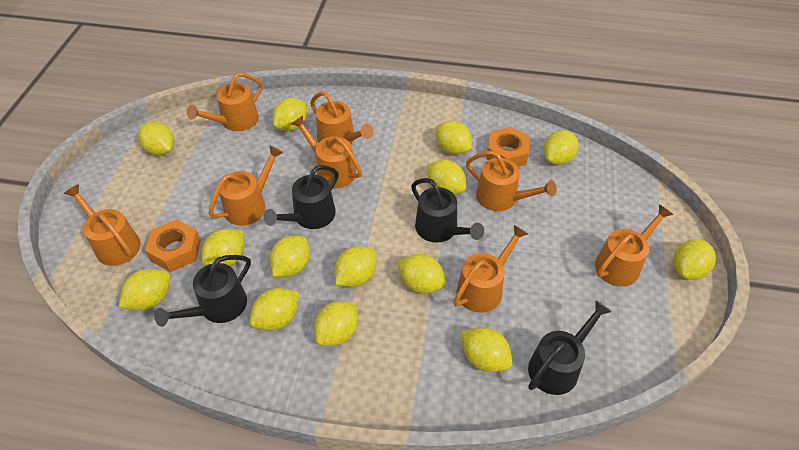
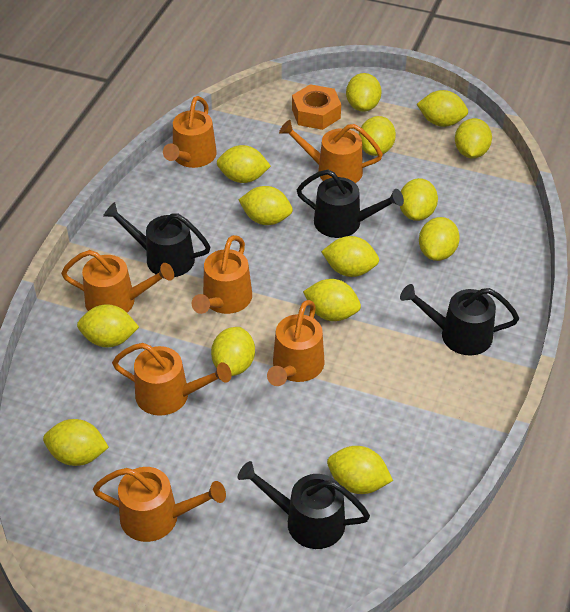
orange nut: [145,219,201,272] [486,127,530,167] = 2 -> [292,84,341,130] = 1
orange watering can: [64,184,141,266] [187,73,263,131] [208,145,283,226] [291,115,362,188] [310,92,374,144] [454,225,528,313] [466,151,557,211] [595,204,673,287] = 8 -> [61,250,174,312] [93,467,226,542] [112,343,232,416] [163,96,217,168] [192,235,252,314] [267,300,325,386] [279,120,383,183] = 7

